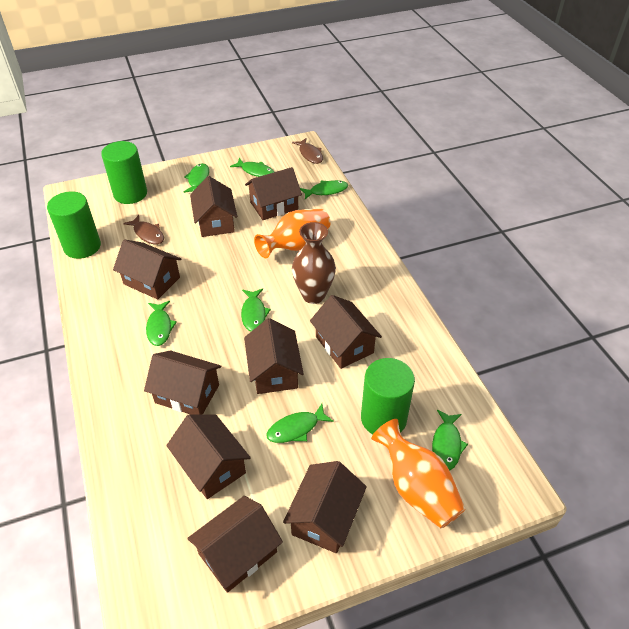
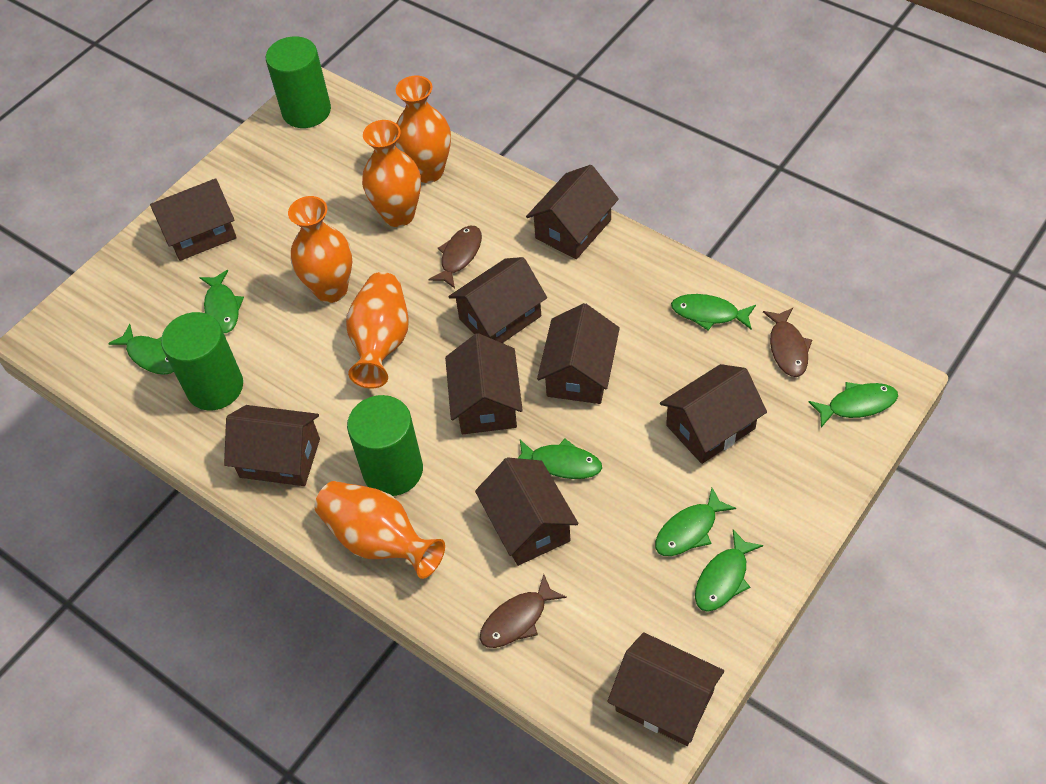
brown fish: [123,215,164,244] [292,138,323,164] = 2 -> [428,226,482,289] [480,574,567,648] [763,308,812,377] = 3
brown vase: [292,222,336,304] = 1 -> none = 0
orange vase: [254,209,331,258] [371,419,465,528] = 2 -> [288,196,352,303] [314,481,445,579] [346,272,408,388] [362,120,421,227] [395,76,451,183] = 5

